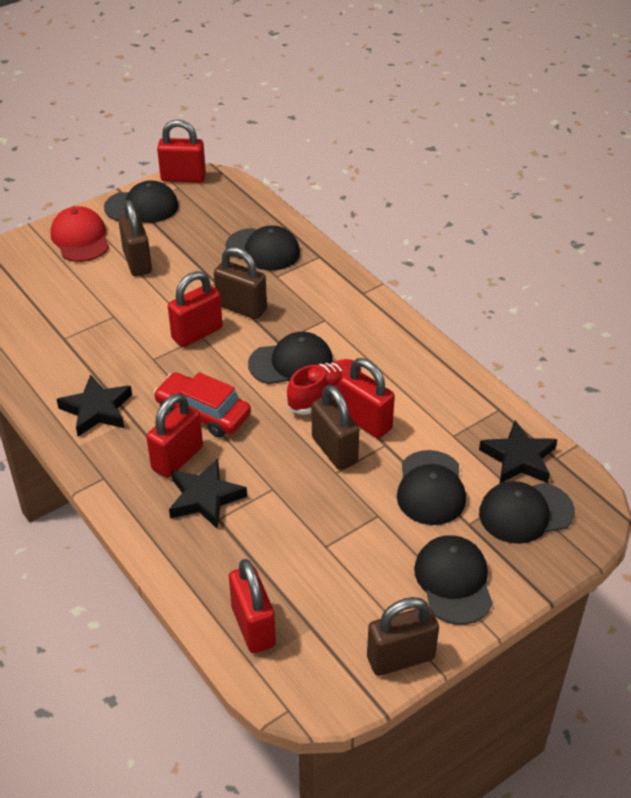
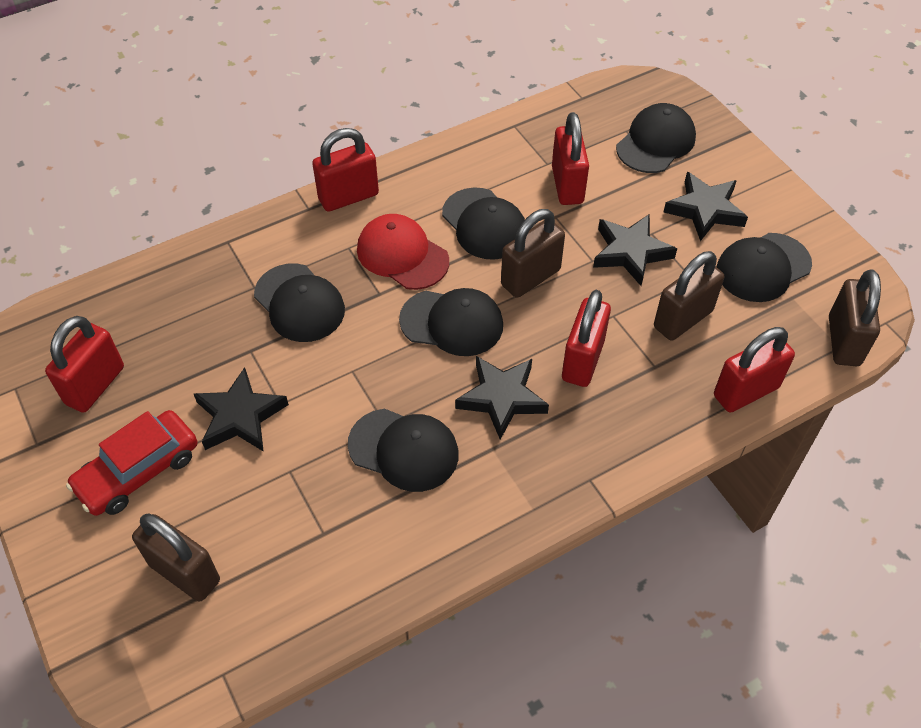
black star: [56,374,132,437] [169,459,247,529] [479,420,557,484] = 3 -> [194,367,289,452] [455,356,549,440] [593,214,677,286] [663,172,748,241] = 4
red shoe: [287,359,362,415] = 1 -> none = 0

